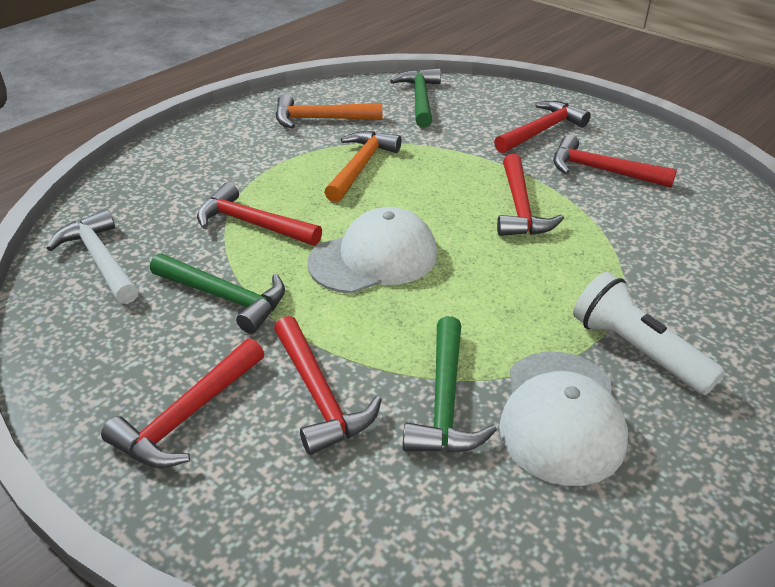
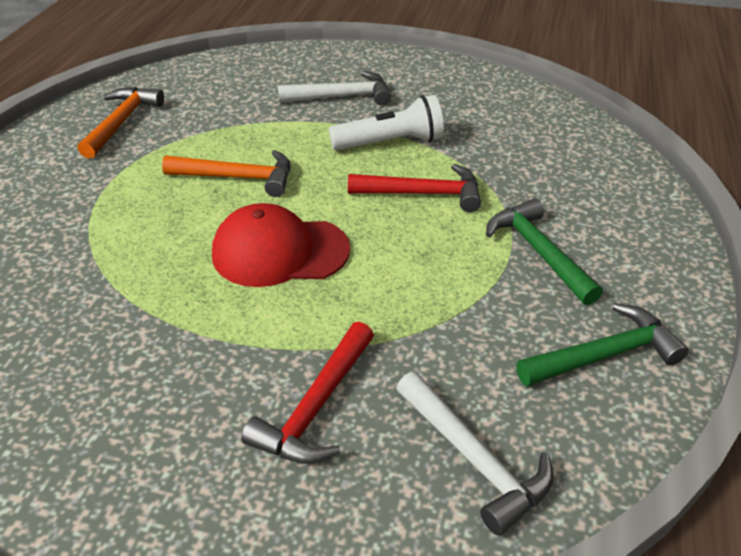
green hammer: [150,253,285,334] [390,68,441,128] [403,316,497,453] = 3 -> [486,198,603,305] [516,303,689,386] = 2
red cap: none = 0 -> [212,203,350,287] = 1
red hammer: [101,338,264,468] [197,182,322,246] [274,316,382,455] [494,101,591,153] [497,154,564,236] [553,135,677,188] = 6 -> [241,322,374,464] [348,164,481,212] = 2
white cap: [307,207,437,294] [499,352,628,486] = 2 -> none = 0
white hammer: [47,209,139,304] = 1 -> [278,71,391,106] [396,372,553,536] = 2

